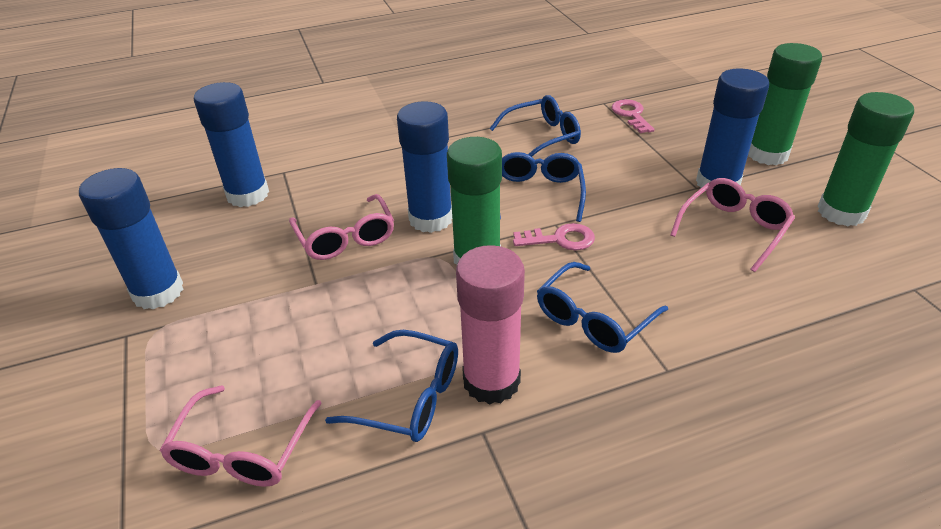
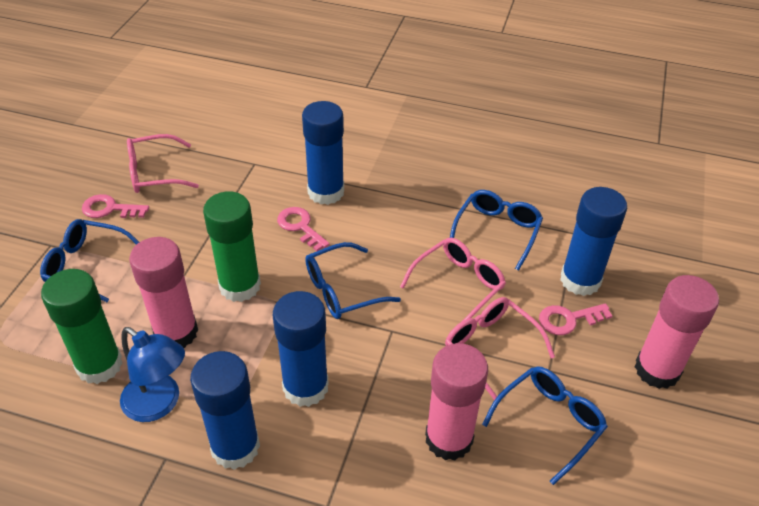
blue lamp: none = 0 -> [120,327,185,422] = 1
green glue stick: [447,137,502,265] [748,43,822,165] [818,92,914,226] = 3 -> [41,269,123,384] [203,191,261,302] = 2
pink glue stick: [456,245,525,405] = 1 -> [129,237,198,348] [425,343,488,461] [635,275,719,389] = 3
pink key: [513,223,595,250] [612,99,655,133] = 2 -> [82,194,149,218] [277,207,330,252] [539,303,612,335] = 3

